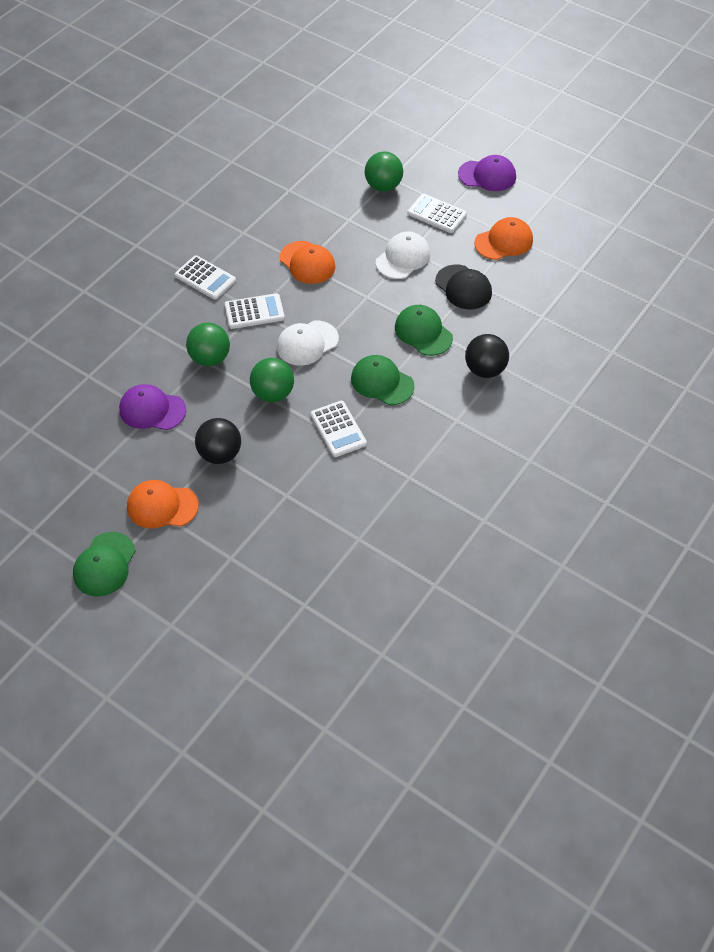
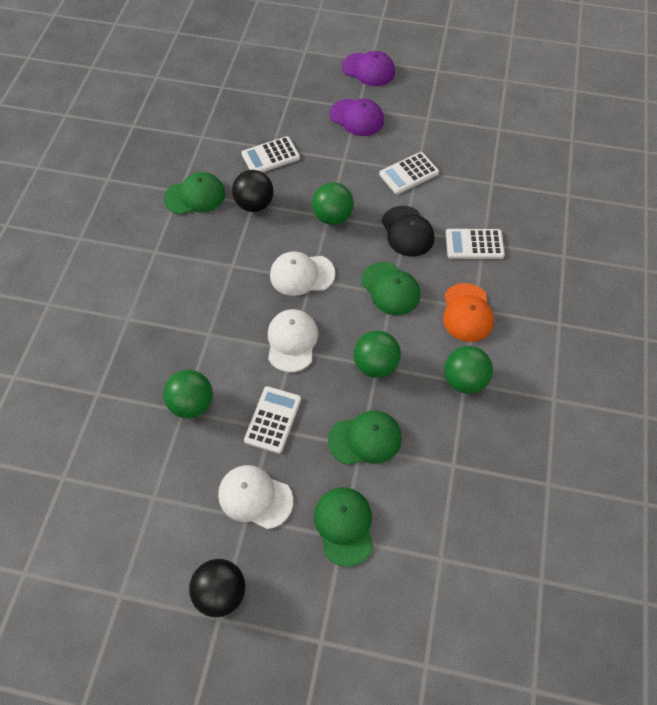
green ball: [186,323,230,366] [250,358,294,402] [365,151,403,192] = 3 -> [163,370,213,419] [312,182,354,225] [354,331,401,378] [444,346,493,394] = 4
green cap: [73,532,136,597] [351,355,415,405] [395,305,453,356] = 3 -> [164,172,225,215] [314,487,373,567] [328,411,402,465] [361,262,420,315] = 4
orange cap: [127,480,199,528] [280,241,335,284] [474,217,533,260] = 3 -> [443,283,494,342] = 1
white cap: [277,321,339,366] [376,232,430,279] = 2 -> [218,465,293,529] [268,309,318,372] [270,252,335,296] = 3

